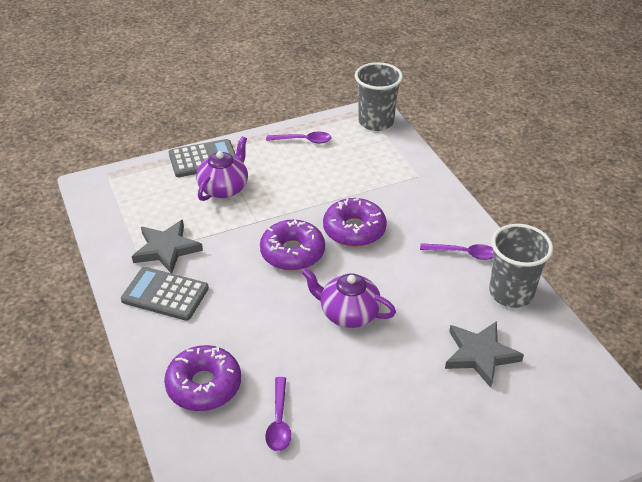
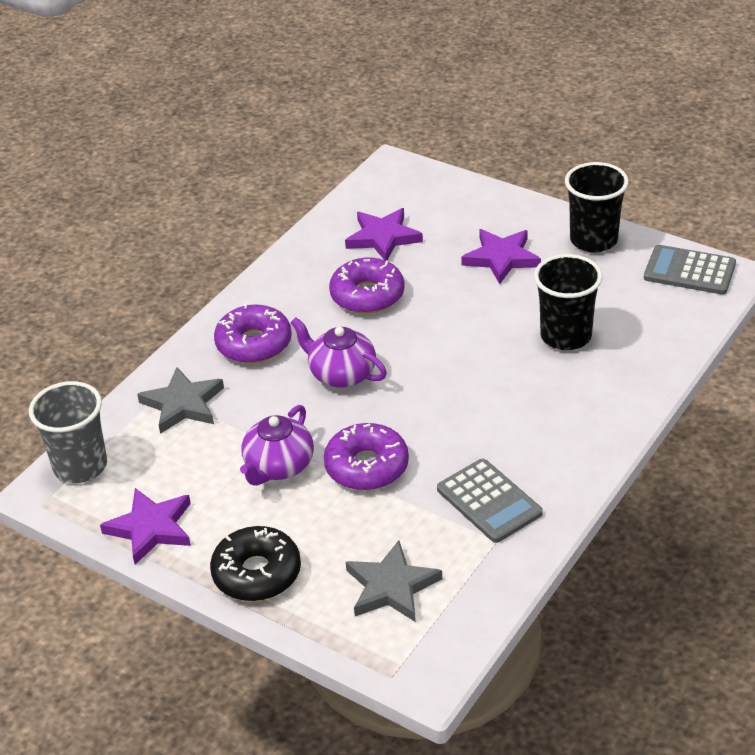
black cup: none = 0 -> [534,254,602,350] [565,162,629,253] = 2
black donut: none = 0 -> [210,526,301,601] = 1
grey cup: [355,62,403,131] [489,224,553,308] = 2 -> [29,381,107,483] = 1
purple spoon: [265,377,291,451] [266,132,332,143] [420,243,493,260] = 3 -> none = 0
purple star: none = 0 -> [100,488,191,565] [345,208,423,261] [461,229,541,284] = 3

